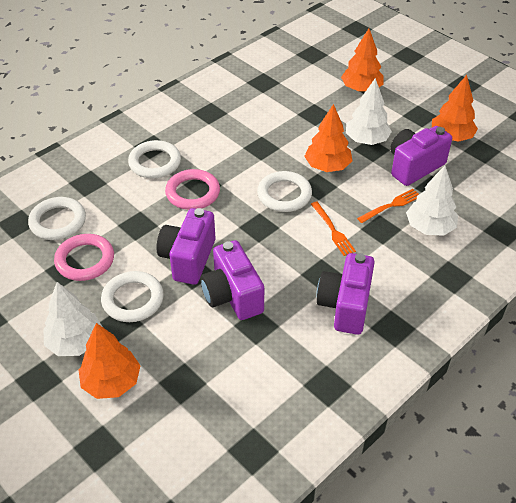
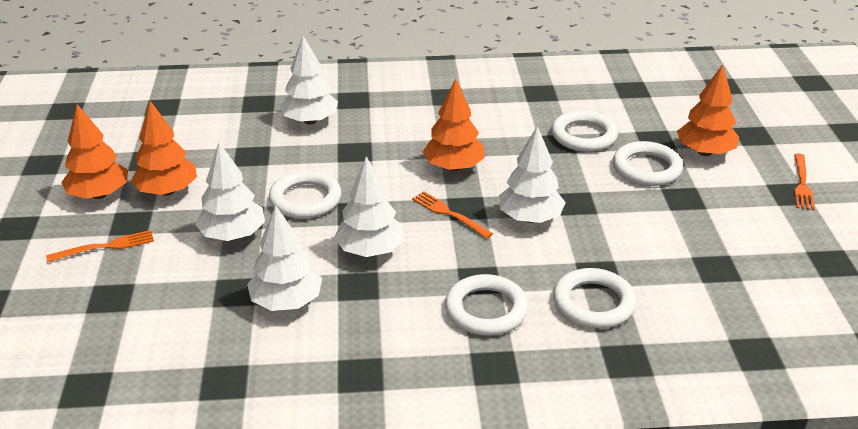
orange fork: [311,201,356,256] [357,189,419,223] = 2 -> [46,230,154,262] [412,191,493,239] [794,153,815,210] = 3
pink ring: [54,234,114,281] [165,169,220,210] = 2 -> none = 0
purple camera: [157,208,215,285] [200,240,264,320] [316,253,375,335] [390,126,452,186] = 4 -> none = 0
white ring: [28,197,86,240] [101,271,164,322] [128,140,181,179] [257,171,312,212] = 4 -> [269,170,341,219] [445,274,528,335] [552,110,618,152] [553,268,637,328] [613,141,683,186] = 5
white tree: [43,282,102,356] [346,78,392,145] [406,165,458,236] = 3 -> [195,142,265,241] [247,205,322,311] [280,36,338,125] [334,156,404,257] [499,126,566,223] = 5

